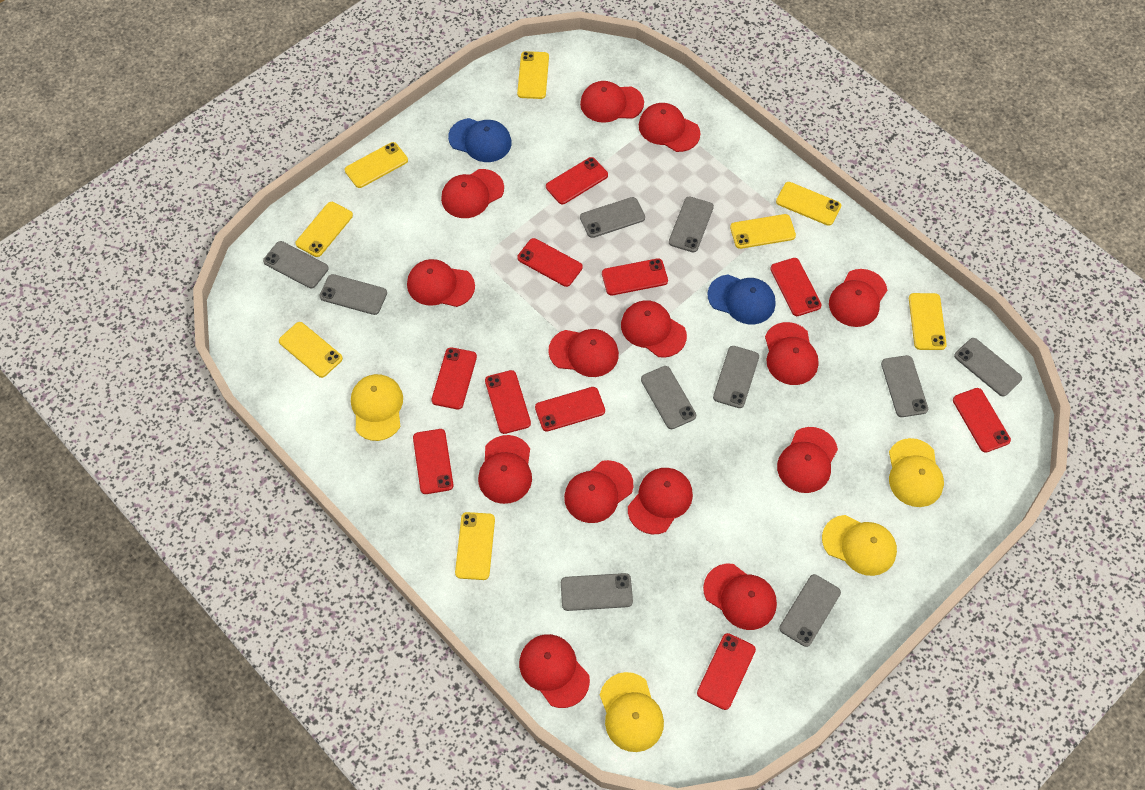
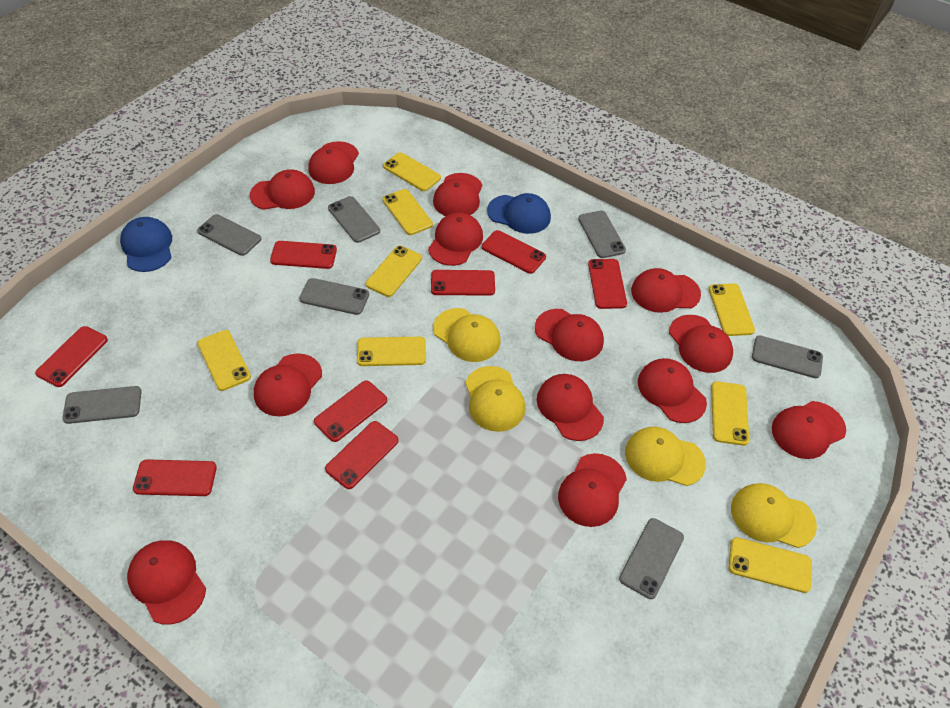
grey phone: [263,241,329,288] [319,274,387,315] [561,573,633,611] [580,197,645,238] [641,366,696,429] [669,197,714,252] [713,346,759,408] [779,574,841,647] [881,355,928,417] [954,338,1022,396] = 10 -> [62,386,142,424] [197,214,261,256] [299,278,369,315] [328,196,380,243] [578,211,626,258] [619,518,684,599] [752,335,823,378] = 7
red cap: [407,259,475,307] [441,169,504,218] [478,435,532,504] [519,634,590,708] [549,329,619,377] [564,460,633,523] [580,81,644,123] [621,300,687,358] [628,468,693,534] [639,103,700,152] [703,564,777,630] [765,322,819,385] [777,427,838,493] [829,269,887,327] = 14 -> [127,540,206,625] [250,169,315,210] [254,353,322,417] [308,141,359,184] [428,212,483,266] [433,173,482,216] [535,309,604,361] [537,374,604,441] [558,453,627,527] [631,268,701,313] [638,358,707,423] [669,315,733,373] [772,401,846,459] = 13
red phone: [413,429,453,494] [432,347,477,409] [485,370,531,434] [517,238,583,287] [535,387,605,432] [546,157,608,204] [602,258,668,296] [697,633,756,710] [770,258,822,316] [953,388,1011,453] = 10 -> [35,326,108,387] [133,459,217,496] [270,241,337,269] [314,380,387,442] [325,421,399,489] [431,270,495,296] [482,230,546,274] [588,259,627,309] = 8

